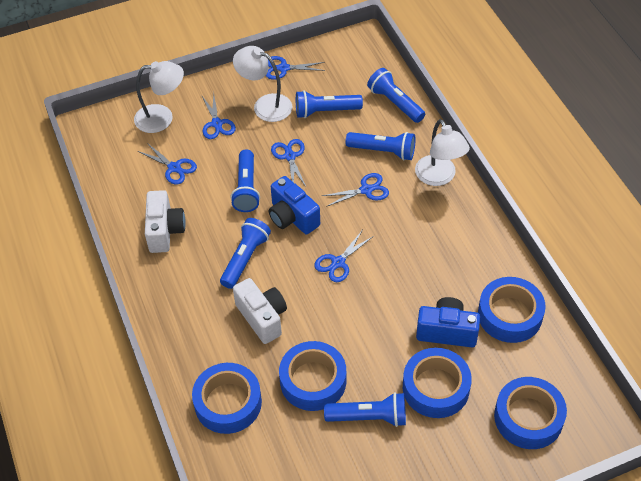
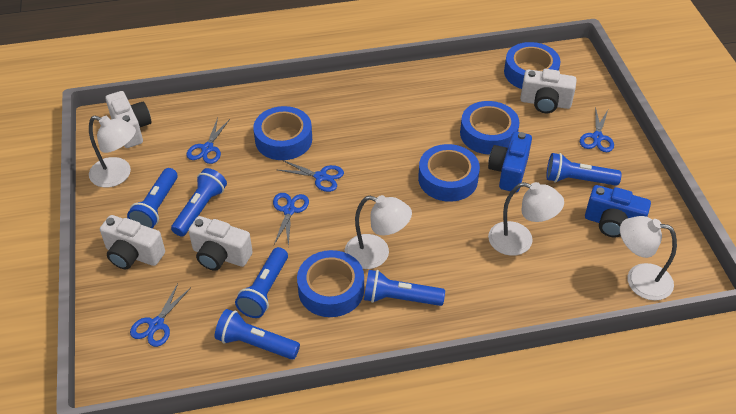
blue scissors: [138,143,197,184] [202,93,236,139] [266,56,325,80] [271,139,306,187] [314,231,374,282] [322,173,389,207] = 6 -> [130,284,190,347] [186,118,230,164] [273,193,309,247] [278,160,344,192] [580,107,614,152] = 5
white camera: [145,190,186,253] [233,278,287,344] = 2 -> [100,215,165,269] [106,91,151,148] [189,216,253,271] [520,69,576,113] = 4
white lamp: [134,61,184,133] [233,46,292,122] [415,119,470,186] = 3 -> [89,116,136,187] [345,195,412,269] [488,182,564,256] [620,216,677,300] = 4

